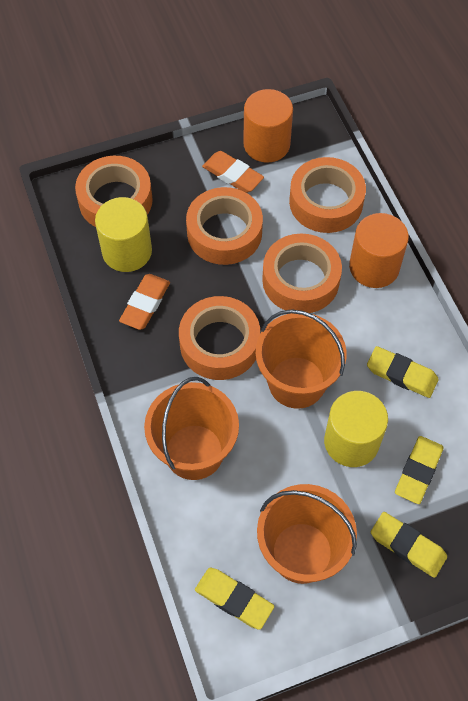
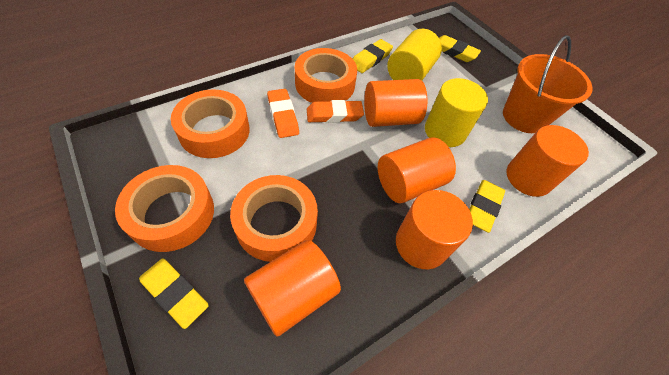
orange bucket: [144,377,239,480] [256,309,347,409] [257,484,357,584] = 3 -> [503,35,593,133] = 1
orange cylinder: [243,89,293,163] [349,213,409,288] = 2 -> [244,240,341,337] [364,79,427,127] [378,137,456,203] [396,190,473,269] [507,125,589,197] = 5
orange tape: [75,156,153,227] [179,296,260,380] [186,187,263,265] [262,234,342,313] [289,157,366,233] = 5 -> [115,165,214,252] [171,89,250,158] [230,175,318,262] [295,48,357,103] = 4

